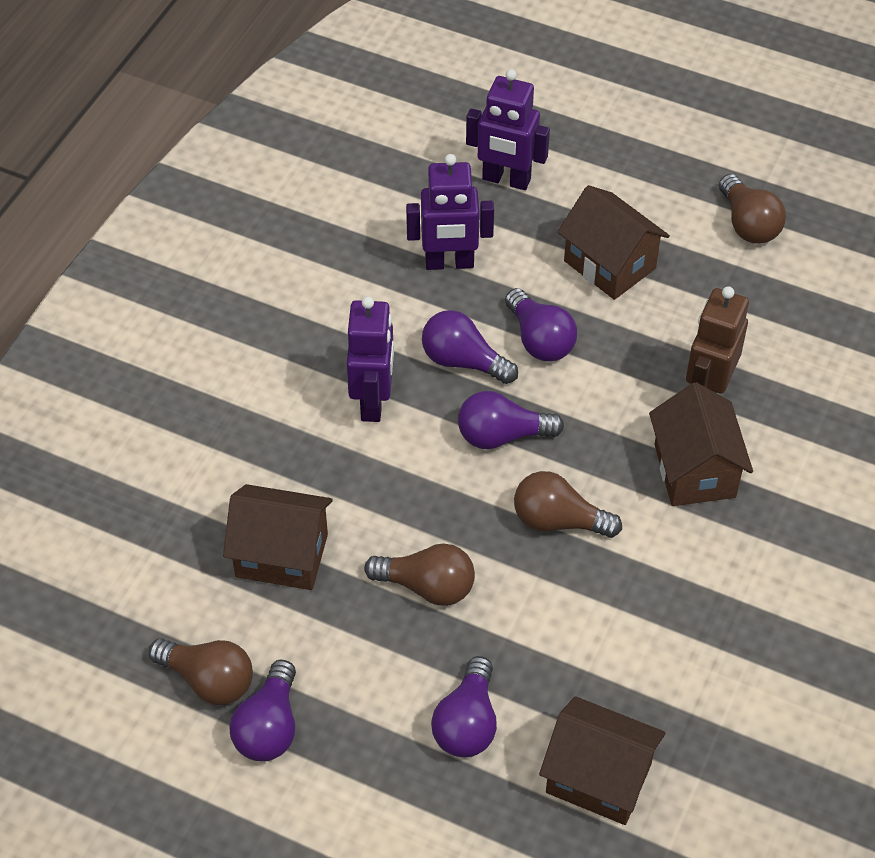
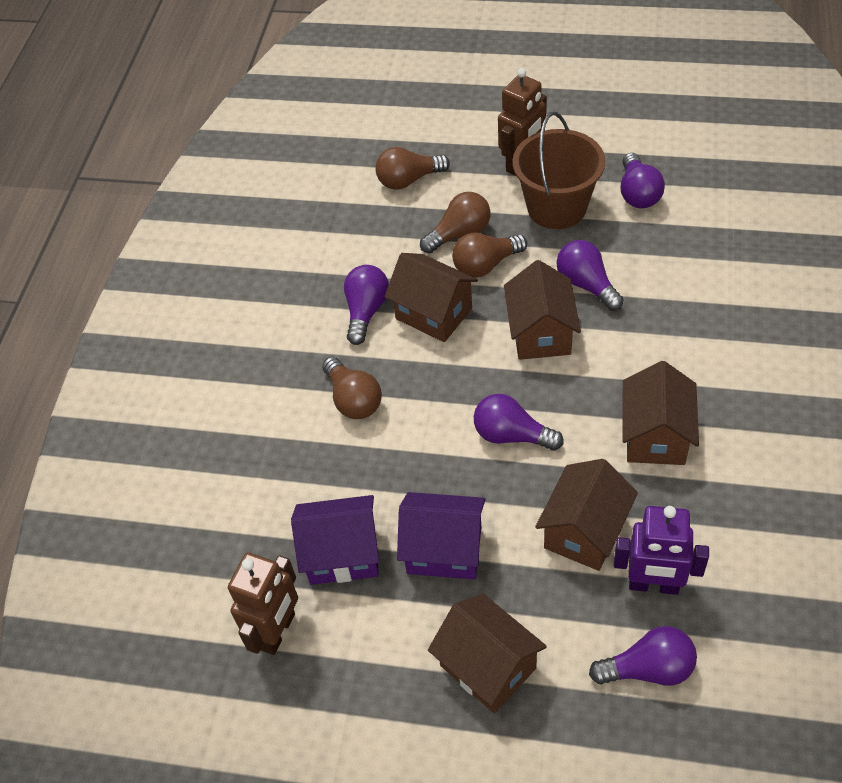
brown bucket: none = 0 -> [513,112,605,229] = 1
brown house: [223,484,333,590] [539,696,666,825] [557,185,670,300] [649,382,753,506] = 4 -> [385,253,478,342] [428,594,547,713] [504,260,581,360] [535,459,638,571] [622,361,699,465] = 5
brown robot: [686,286,749,394] = 1 -> [228,553,298,655] [498,68,547,176] = 2
purple house: none = 0 -> [291,495,379,585] [397,492,486,580] = 2
purple robot: [347,296,394,422] [406,154,494,270] [466,69,550,190] = 3 -> [614,506,709,595] = 1

